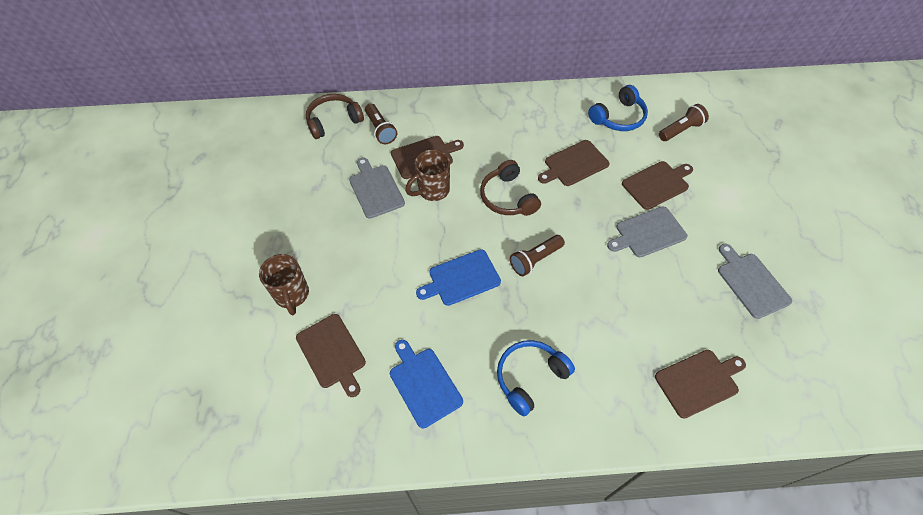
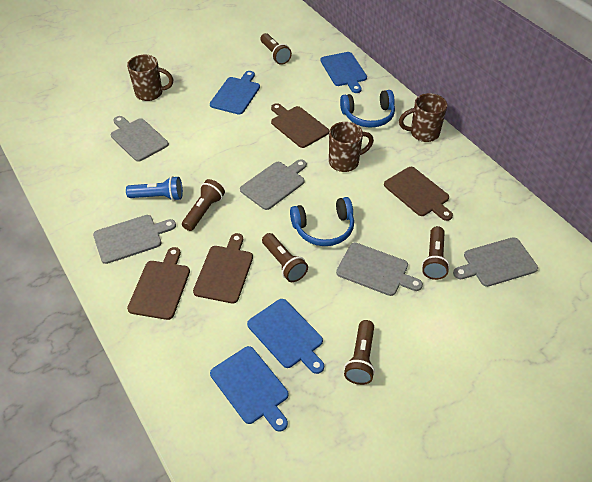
blue cutting board: [390,340,463,428] [416,249,501,306] = 2 -> [210,71,260,115] [210,346,288,432] [247,299,324,374] [320,52,367,93] = 4
blue flashlight: none = 0 -> [126,176,183,201] = 1
brown cutting board: [296,314,366,397] [391,136,464,179] [538,140,609,186] [622,161,693,210] [655,350,746,419] = 5 -> [127,247,190,320] [193,233,253,304] [271,103,329,148] [384,167,453,221] = 4
brown flashlight: [365,103,397,144] [510,235,565,276] [659,104,709,141] = 3 -> [182,179,225,231] [261,33,292,65] [262,233,308,282] [344,320,375,385] [422,226,450,280] = 5
brown headphones: [306,94,364,139] [480,160,541,216] = 2 -> none = 0
brown mug: [259,254,309,315] [405,150,450,201] = 2 -> [127,55,173,101] [329,122,374,172] [399,93,447,142] = 3
grey cutting board: [349,157,405,219] [607,207,687,257] [718,244,792,319] = 3 -> [93,215,176,264] [111,116,169,162] [240,159,307,210] [336,243,423,296] [453,237,538,287] = 5

